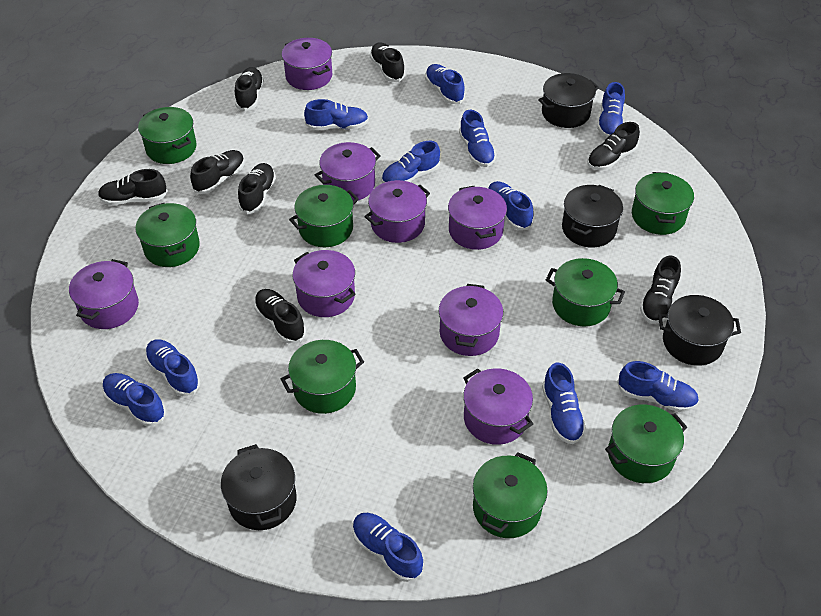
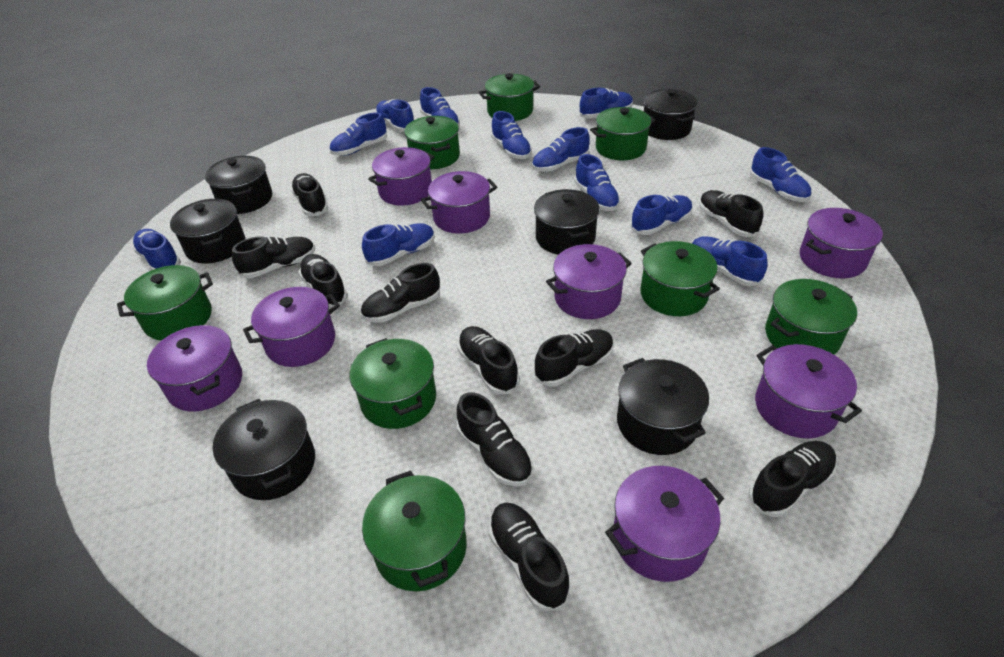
black pot: [221,444,296,530] [538,73,599,128] [562,185,623,247] [658,295,741,366] = 4 -> [170,199,245,264] [205,156,272,214] [213,399,315,500] [534,189,600,255] [617,358,709,455] [644,89,698,140] = 6
black shoe: [98,169,168,205] [190,150,245,194] [235,67,264,111] [238,163,276,214] [254,289,306,344] [370,42,405,82] [587,122,640,170] [640,255,681,324] = 8 -> [232,236,315,278] [291,173,328,216] [298,254,348,308] [361,263,440,323] [457,326,519,394] [457,392,533,486] [489,502,570,611] [534,329,614,387] [699,190,763,237] [749,441,837,517] = 10
blue shoe: [102,373,166,426] [145,339,200,396] [304,99,369,130] [352,513,424,582] [382,141,440,183] [425,64,465,104] [459,110,496,167] [488,181,533,230] [542,363,586,444] [597,82,625,138] [617,361,699,412] = 11 -> [132,229,181,270] [330,112,387,156] [362,223,435,266] [375,99,414,132] [420,87,460,126] [491,111,532,159] [532,127,590,172] [574,154,620,211] [580,88,633,119] [630,194,693,235] [692,236,768,286] [750,147,811,202] = 12

